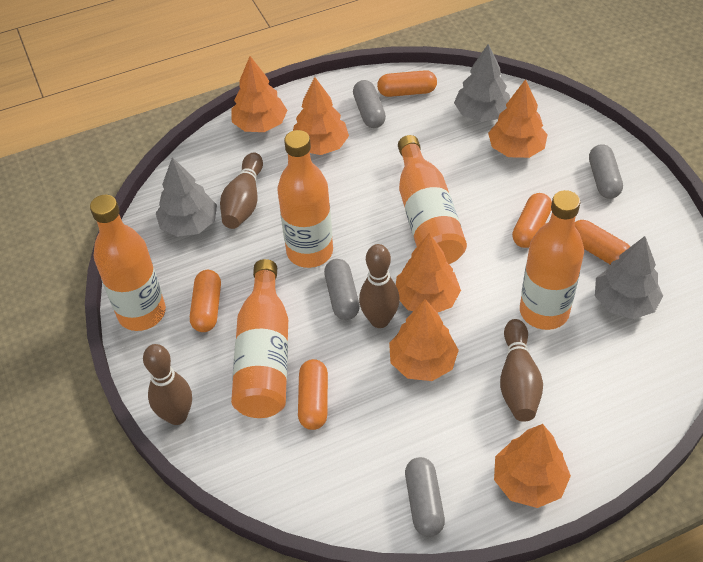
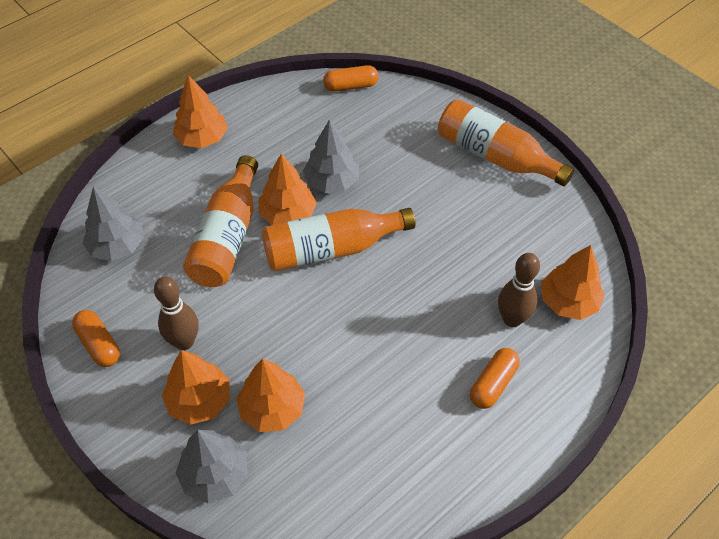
brown bowling pin: [143,344,192,425] [220,152,263,229] [359,244,400,328] [500,319,543,422] = 4 -> [154,276,199,350] [498,253,540,327] = 2
grey capsule: [324,259,360,320] [353,80,386,128] [405,457,445,537] [589,144,623,199] = 4 -> none = 0
orange bottle: [90,195,166,331] [231,259,288,418] [277,130,333,268] [398,135,467,264] [520,190,584,330] = 5 -> [183,155,258,287] [262,208,416,272] [438,99,574,186] = 3
orange capsule: [190,270,221,332] [298,359,328,430] [377,70,437,97] [512,193,552,248] [575,220,630,265] = 5 -> [72,310,120,367] [323,65,379,92] [470,348,520,409] = 3
orange tree: [231,56,288,132] [293,77,349,155] [389,299,459,381] [396,233,461,313] [488,79,548,158] [494,424,571,508] = 6 -> [162,350,230,425] [173,75,228,148] [236,359,305,432] [259,154,317,225] [541,245,605,320] = 5

